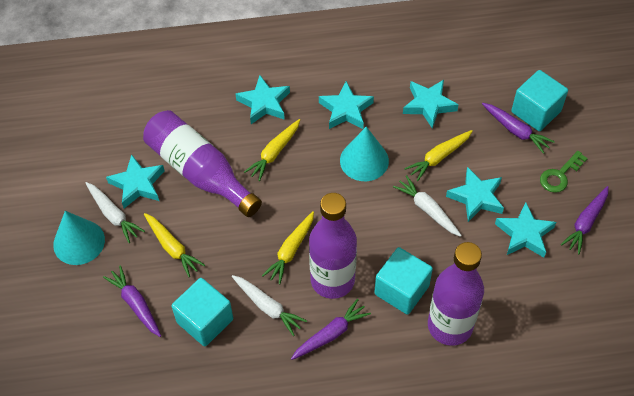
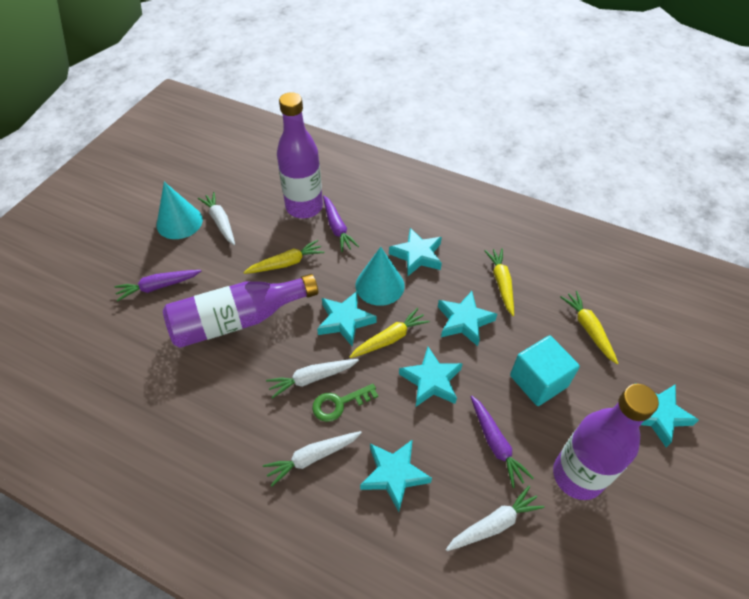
purple carrot: [103,265,161,337] [291,299,371,360] [482,103,555,154] [561,186,609,254] = 4 -> [114,270,201,302] [323,196,359,252] [470,396,533,488] = 3
turquoise cube: [172,278,233,347] [374,247,433,315] [511,70,568,131] = 3 -> [510,335,580,406] = 1
white carrot: [86,182,145,243] [232,275,307,336] [393,175,462,237] = 3 -> [198,192,235,245] [263,431,362,487] [266,359,359,399] [446,486,544,551] = 4

